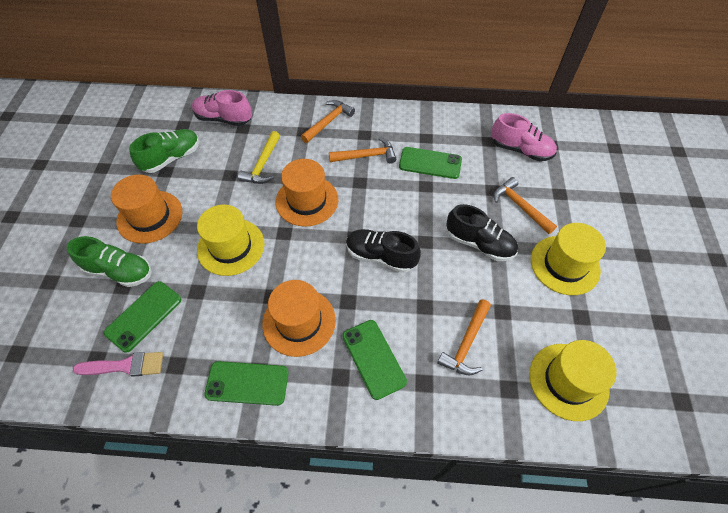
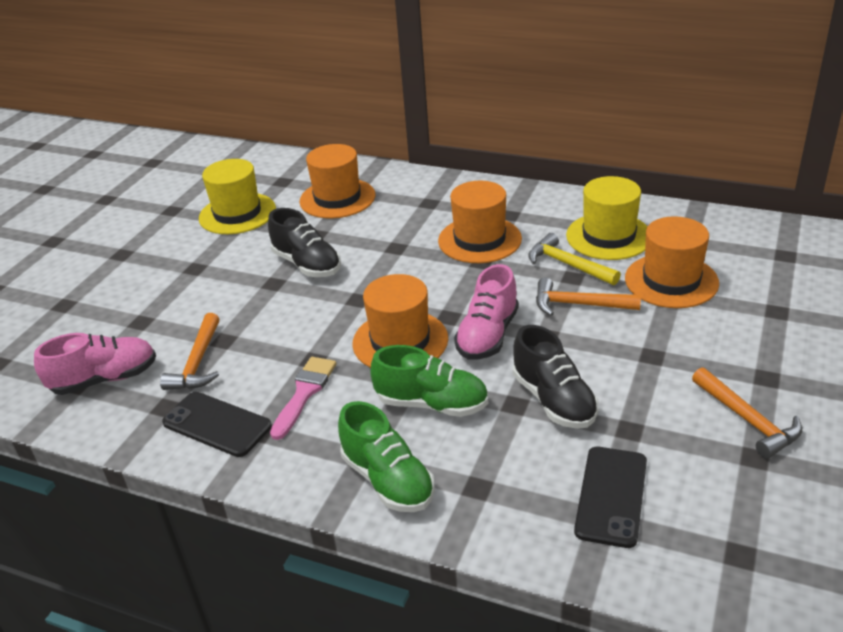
black phone: none = 0 -> [162,392,272,457] [574,447,647,548] = 2
green phone: [104,281,181,353] [204,361,289,406] [343,320,407,400] [399,147,462,179] = 4 -> none = 0
orange hammer: [301,100,355,143] [329,137,396,164] [437,299,491,376] [494,177,557,234] = 4 -> [160,313,219,390] [536,278,641,316] [692,367,802,459] = 3
orange hat: [111,175,182,244] [262,280,336,357] [276,159,338,227] = 3 -> [299,144,375,219] [352,274,448,368] [438,181,522,263] [625,216,719,308] = 4
yellow hat: [197,205,264,276] [529,340,617,421] [531,223,606,295] = 3 -> [199,159,276,234] [566,176,648,260] = 2

